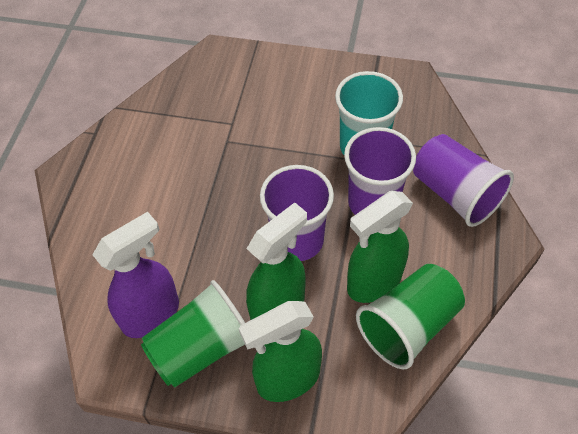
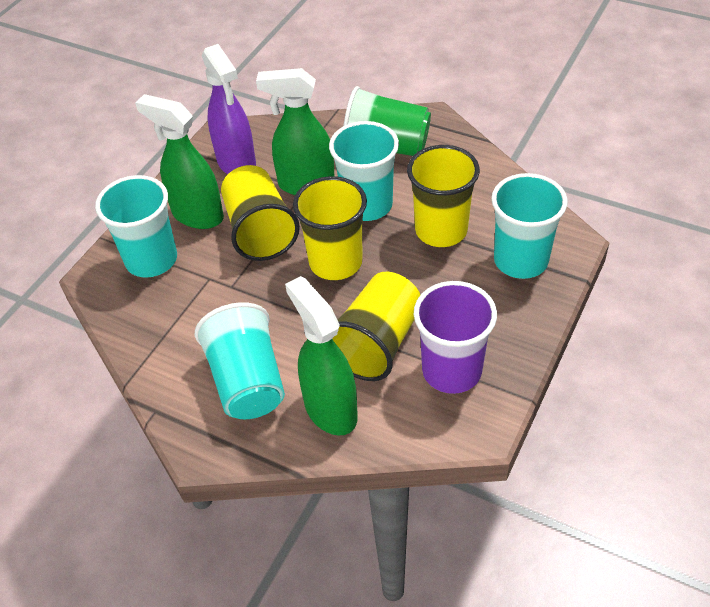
green cup: [141,280,245,387] [356,264,465,369] = 2 -> [343,86,431,156] = 1
purple cup: [260,165,334,261] [344,127,416,215] [413,134,514,227] = 3 -> [414,281,497,394] = 1
turquoise cup: [335,71,403,155] = 1 -> [95,175,177,278] [194,302,285,419] [329,121,399,221] [491,173,568,279] = 4
yellow cup: none = 0 -> [221,165,300,261] [293,176,367,280] [332,272,421,381] [407,145,480,247] = 4

